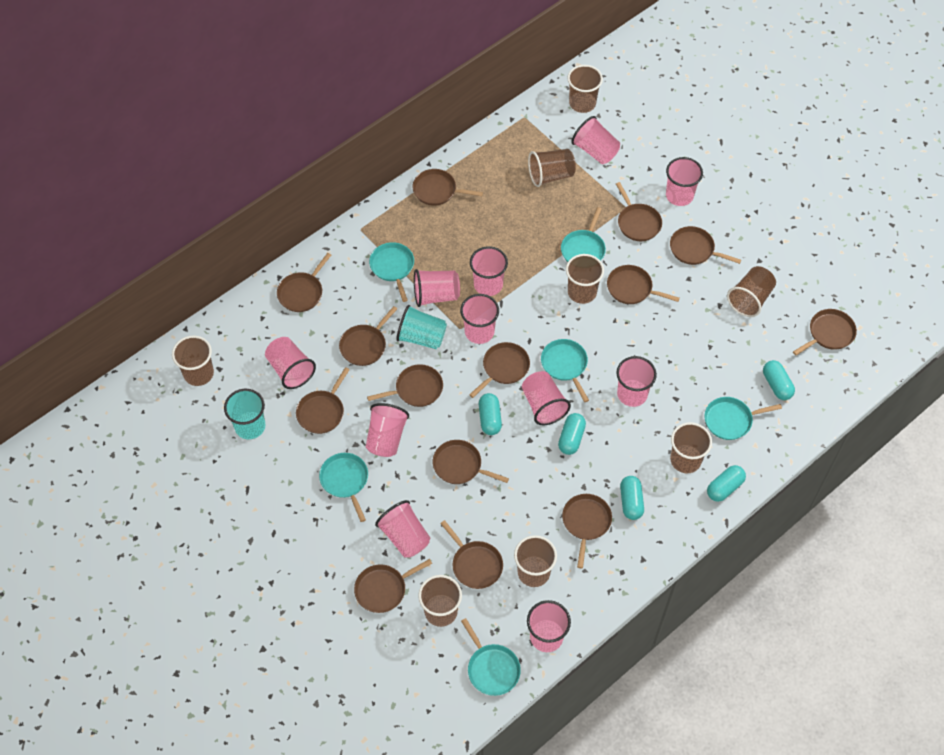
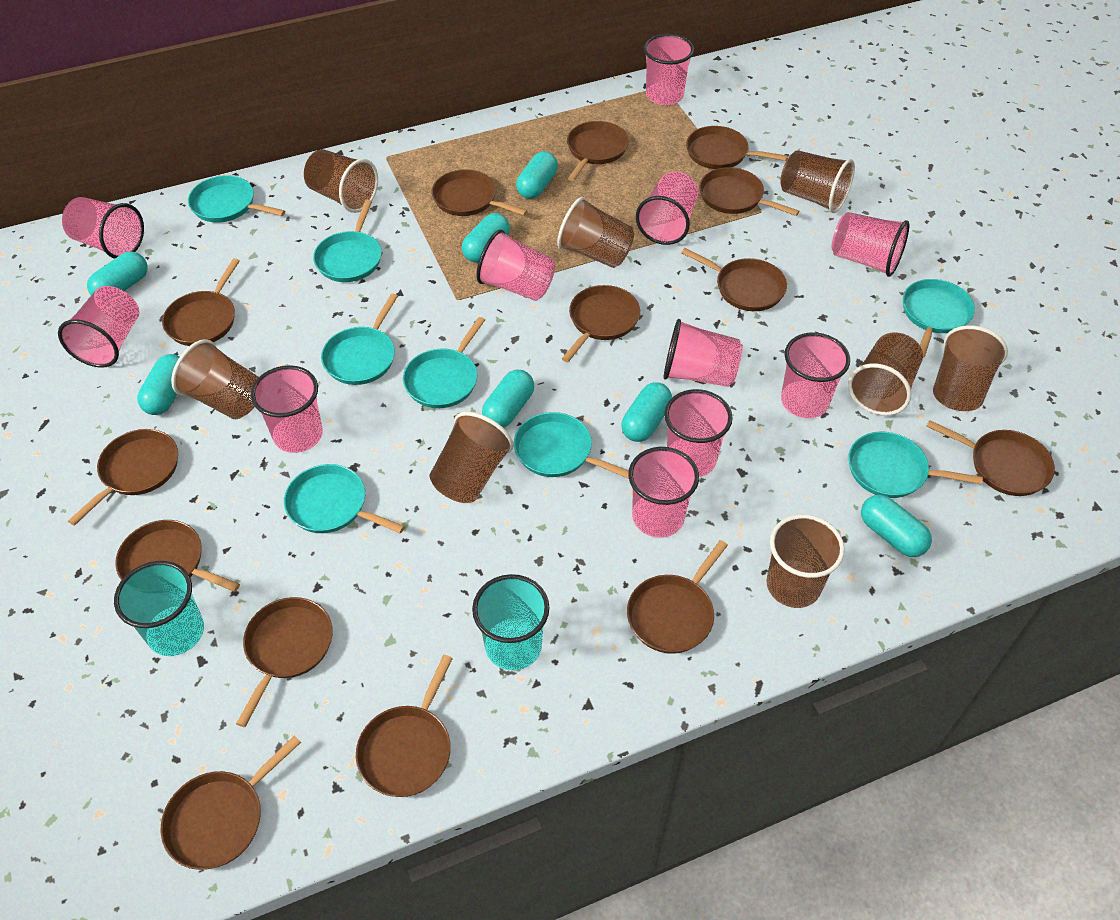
turquoise capsule: [479,393,502,435] [558,413,586,455] [620,476,644,520] [707,465,746,502] [763,360,795,400] = 5 -> [87,252,148,295] [137,354,180,415] [462,213,510,263] [482,370,534,428] [516,151,558,199] [622,382,672,442] [861,495,932,557] = 7
turquoise pan: [319,453,368,522] [369,242,414,302] [461,618,521,696] [541,339,589,402] [561,207,606,262] [705,397,782,440] = 6 -> [188,175,285,223] [284,464,405,534] [313,200,382,282] [321,293,398,385] [403,317,485,408] [514,412,629,479] [848,432,983,498] [903,279,975,358] = 8

